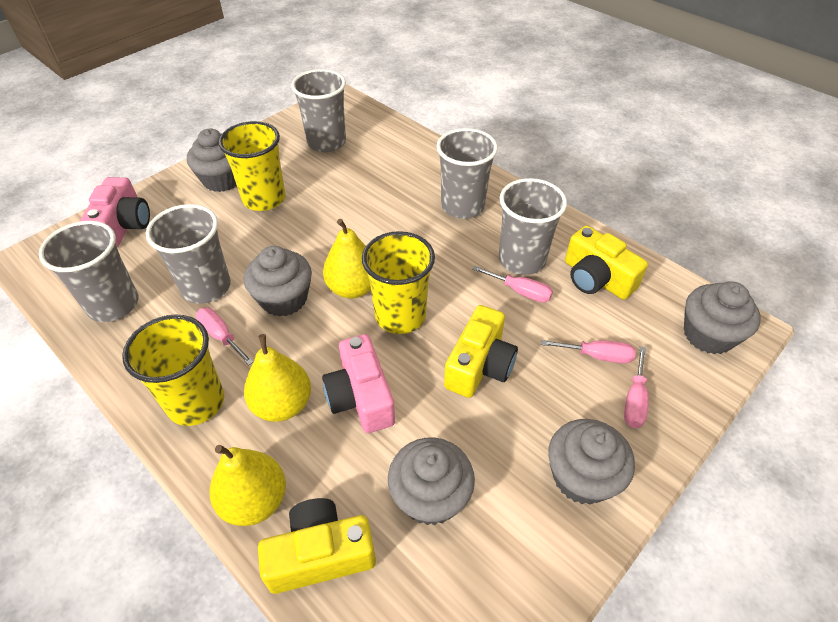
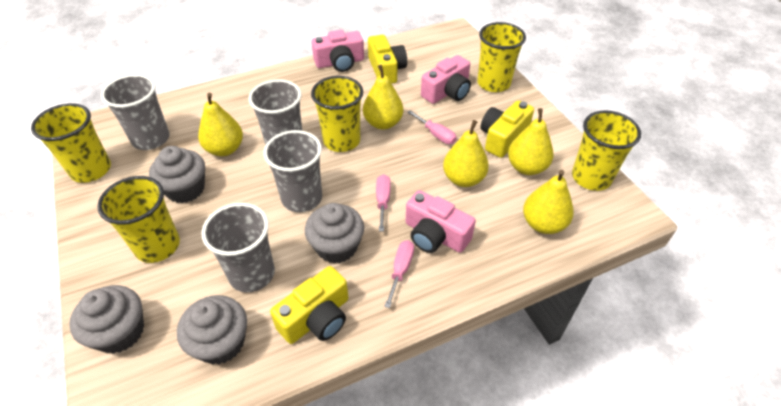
grey cup: [39,221,138,322] [146,204,231,304] [291,69,346,152] [437,128,498,219] [499,178,567,275] = 5 -> [101,74,170,150] [201,203,275,292] [248,79,302,145] [263,130,322,212] = 4
grey cupcake: [187,128,237,192] [244,246,312,317] [388,438,475,525] [548,419,635,505] [684,281,761,355] = 5 -> [69,285,144,354] [149,146,205,203] [177,295,247,365] [305,203,364,263] = 4
pink camera: [80,177,150,247] [322,334,395,433] = 2 -> [311,30,364,72] [406,190,476,253] [421,55,471,104] = 3
pink screwdriver: [196,307,254,365] [472,266,553,302] [541,340,636,364] [624,347,649,428] = 4 -> [376,174,391,232] [384,240,414,308] [407,110,457,144] = 3
yellow cup: [122,315,224,426] [218,121,286,211] [362,231,435,334] = 3 -> [31,103,111,183] [97,176,180,263] [311,76,363,152] [477,22,526,92] [572,110,641,191] = 5
yellow pear: [210,445,286,526] [244,334,311,422] [323,219,371,299] = 3 -> [198,93,243,156] [363,65,403,129] [443,120,489,187] [508,108,554,175] [523,170,574,234] = 5

